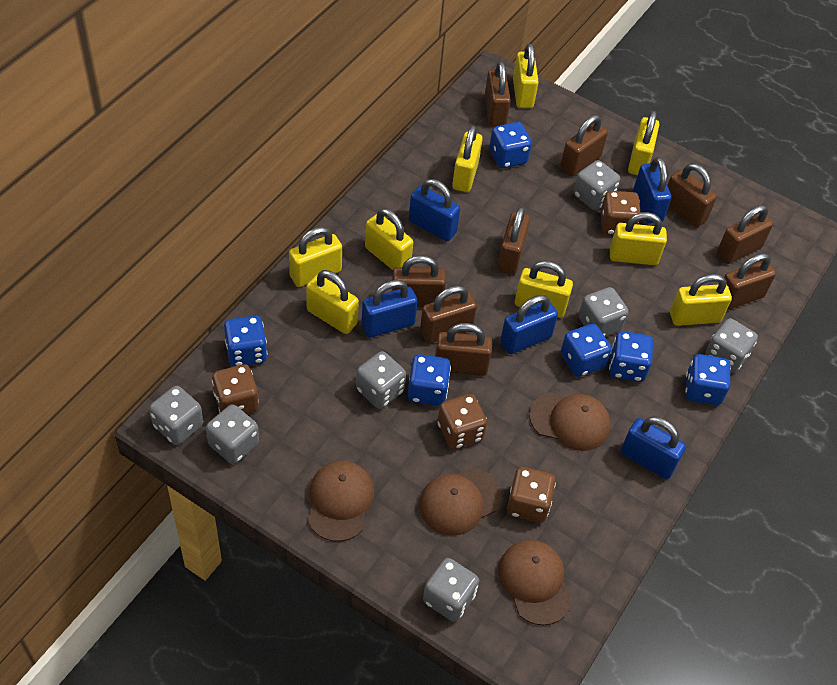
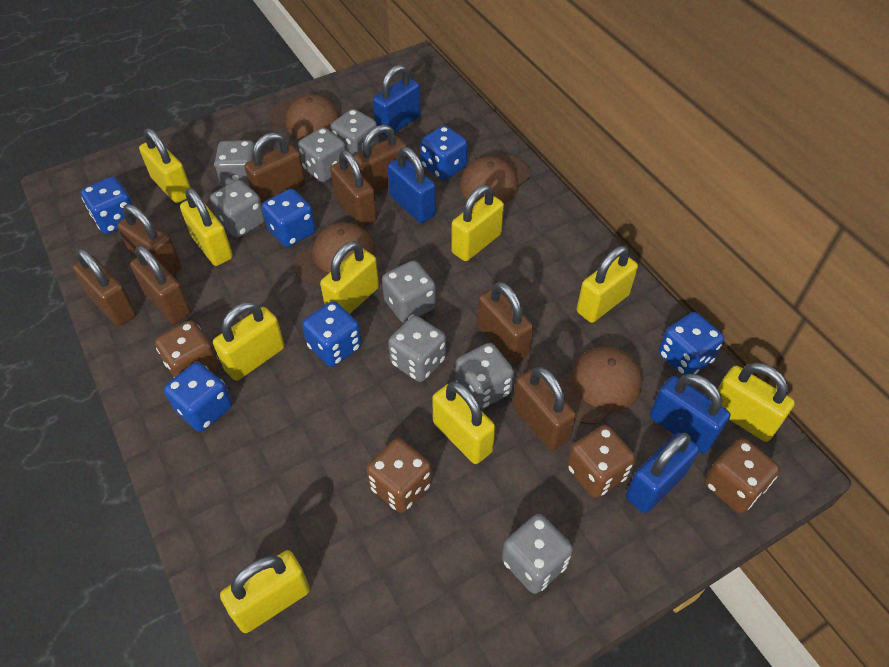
blue padlock: [361,280,418,338] [409,179,461,241] [500,295,558,354] [621,416,686,479] [633,157,672,224] = 5 -> [373,65,421,137] [388,147,436,223] [626,432,699,513] [650,374,730,454] = 4
brown padlock: [391,255,446,307] [420,285,477,344] [435,323,492,376] [484,61,511,127] [497,206,530,275] [560,115,608,176] [667,163,717,227] [717,205,773,264] [724,253,776,310] = 9 -> [72,248,136,326] [117,204,182,276] [130,245,191,324] [245,133,305,204] [330,150,377,227] [354,125,408,194] [477,282,534,363] [513,367,576,451] = 8
grey dice: [149,386,203,445] [206,404,259,464] [356,351,406,409] [423,558,479,622] [573,160,620,210] [578,287,628,337] [705,318,758,373] = 7 -> [210,180,265,238] [214,140,255,188] [298,127,346,182] [330,109,379,156] [382,260,436,323] [388,316,446,382] [455,343,514,409] [502,514,573,594] = 8

